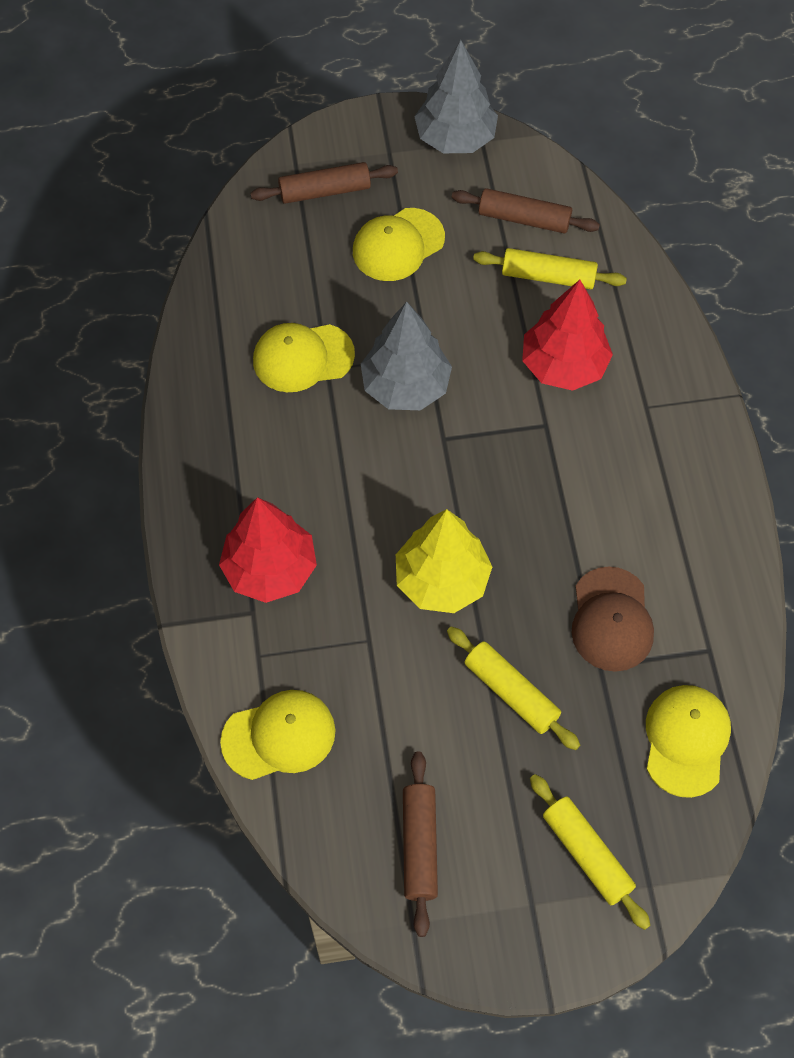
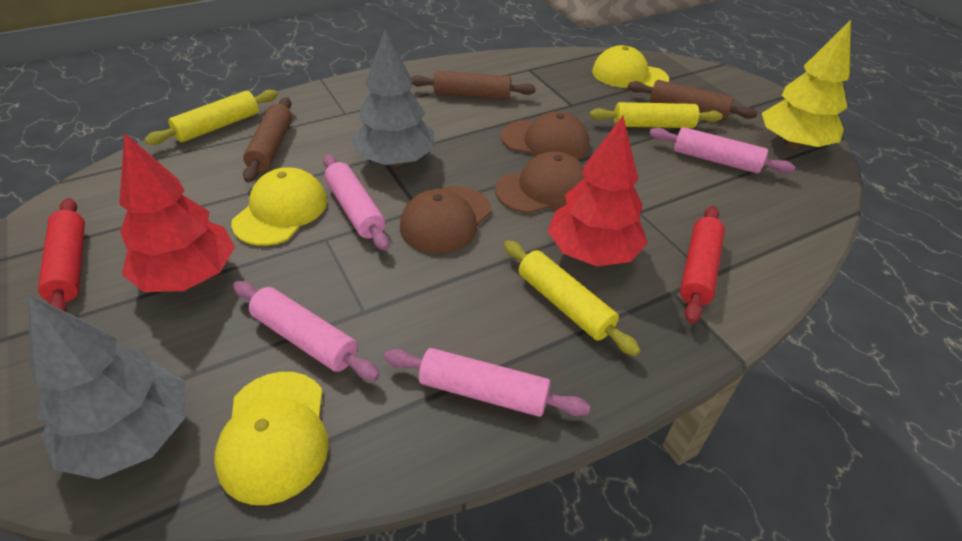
brown cap: [571,566,654,672] = 1 -> [400,186,491,254] [495,151,585,214] [501,111,590,160] = 3
pink rolling pin: none = 0 -> [233,281,380,381] [323,155,389,251] [384,348,590,417] [649,127,795,174] = 4
red rolling pin: none = 0 -> [38,198,85,312] [680,206,725,324] = 2
yellow cap: [220,690,335,780] [253,323,355,392] [353,208,445,281] [646,685,731,798] = 4 -> [214,372,329,505] [231,167,327,246] [592,45,669,88] = 3

